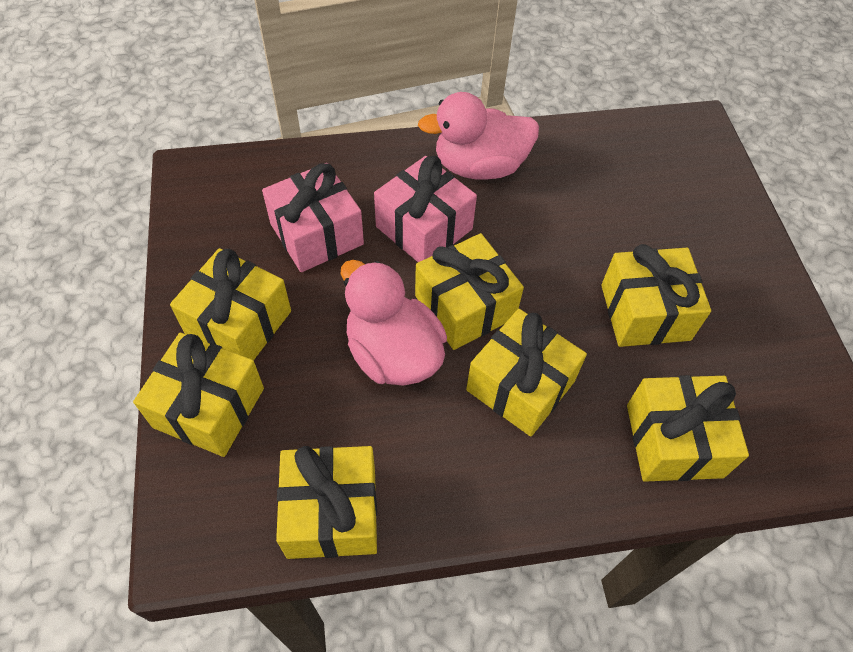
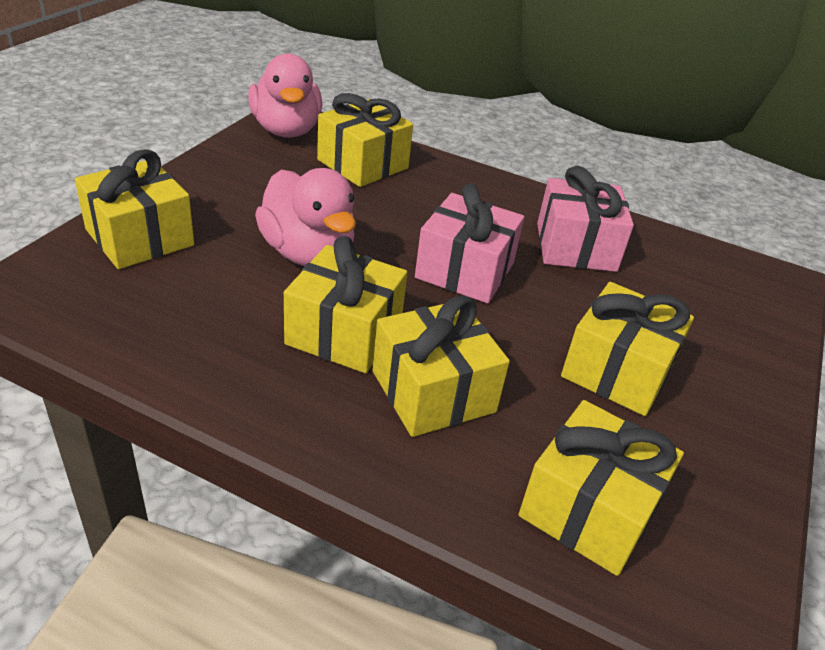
yellow gift: [133,333,264,457] [170,248,291,361] [276,446,377,559] [415,233,524,350] [466,309,587,437] [601,244,711,347] [627,375,749,482] = 7 -> [75,149,194,269] [284,236,408,373] [317,93,413,187] [373,295,510,437] [519,400,684,576] [561,282,694,416] = 6

